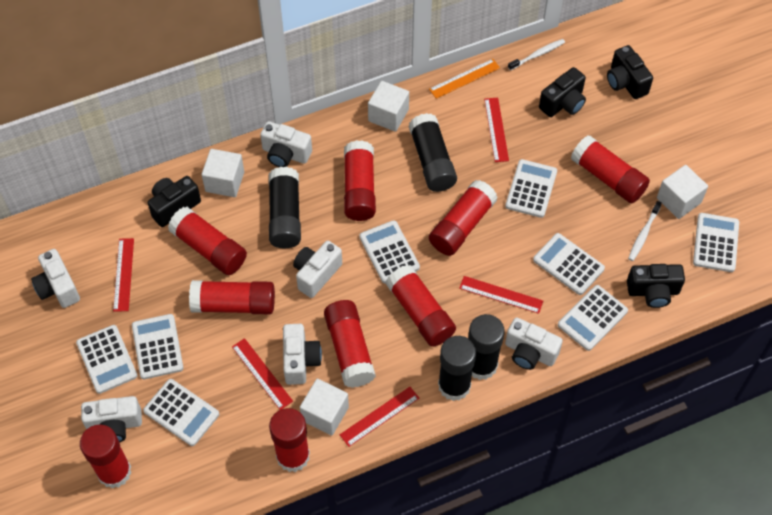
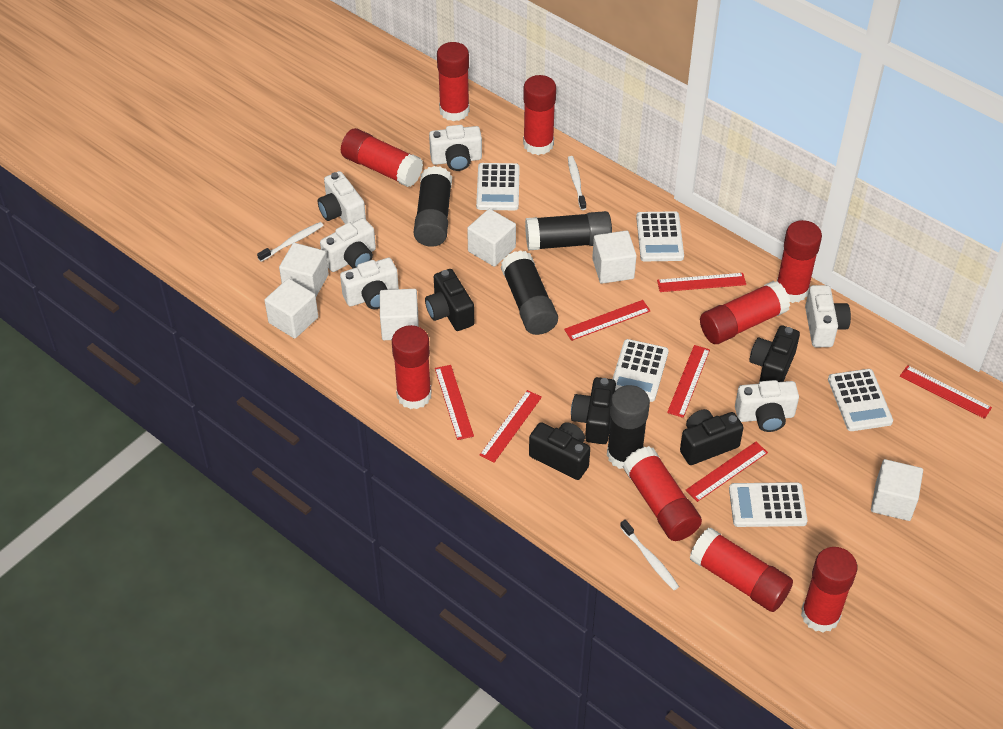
black camera: [148,176,201,227] [539,67,586,117] [607,45,653,99] [627,264,685,308] = 4 -> [425,269,474,331] [529,422,590,480] [571,377,616,444] [680,409,744,465] [749,326,800,382] = 5
orange ruler: [429,59,500,99] = 1 -> none = 0
red ruler: [113,238,134,312] [232,338,293,410] [340,387,419,447] [459,276,543,314] [484,98,509,162] = 5 -> [435,365,474,440] [479,390,542,463] [564,300,650,341] [657,273,746,292] [667,345,710,418] [686,442,768,502] [900,365,992,419] = 7
white calculator: [76,325,138,394] [132,314,183,379] [143,379,219,446] [359,220,420,283] [505,159,557,218] [533,233,605,295] [558,285,628,351] [693,213,739,272] = 8 -> [476,163,520,210] [613,339,669,402] [636,211,684,261] [729,482,808,527] [828,369,893,431] = 5
white cube: [201,149,244,197] [300,379,349,436] [368,81,409,132] [657,165,708,219] = 4 -> [264,278,318,339] [279,243,329,296] [380,289,419,340] [467,209,516,267] [592,230,637,284] [871,459,923,521] = 6
white toothbrush: [508,39,565,70] [628,201,662,261] = 2 -> [257,222,324,262] [568,156,586,210] [620,520,679,590] = 3

